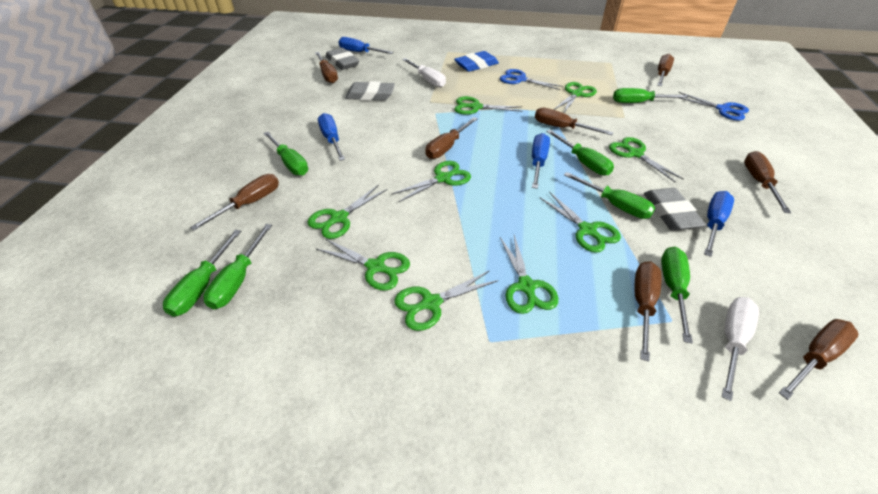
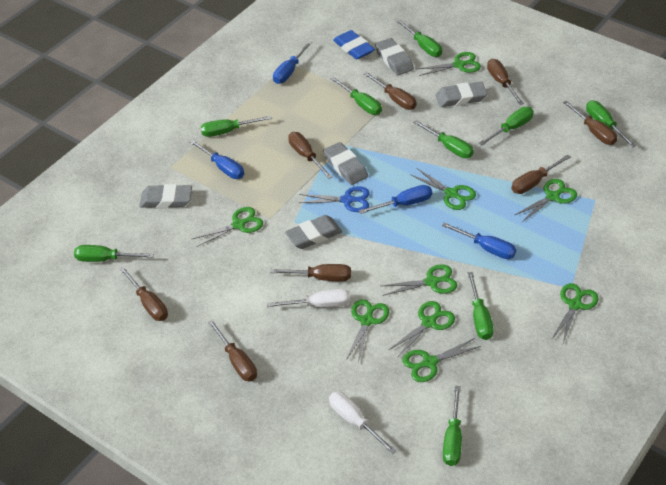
blue scissors: [500,69,563,90] [678,92,749,121] = 2 -> [299,186,370,212] = 1
green screwdriver: [163,230,241,317] [203,224,272,309] [263,132,308,176] [546,130,614,176] [564,172,655,219] [613,88,688,103] [661,247,693,343] = 7 -> [74,245,154,262] [201,116,272,137] [330,77,382,115] [396,19,442,57] [413,120,474,158] [443,386,462,466] [468,272,494,340] [479,107,534,145] [586,101,636,148] = 9
grey eraser: [326,48,359,70] [345,81,395,101] [644,188,706,230] = 3 -> [139,184,192,208] [285,215,342,249] [323,142,368,185] [375,38,414,75] [435,82,487,107] = 5

